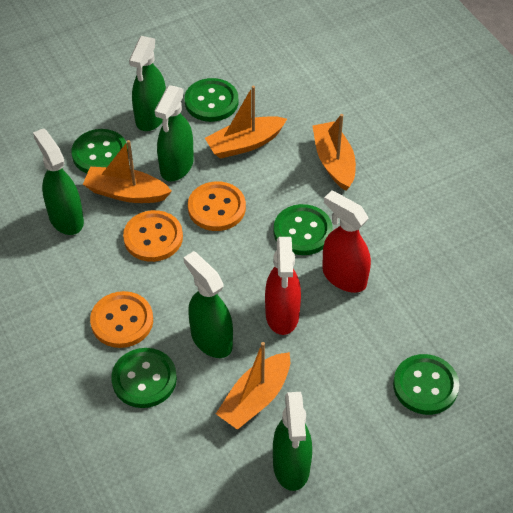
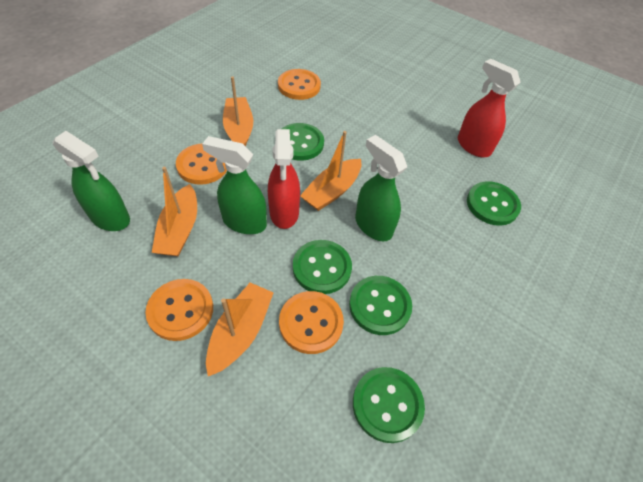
green spray bottle: [33,128,84,235] [129,36,166,131] [155,85,194,181] [183,251,233,358] [273,392,312,491] = 5 -> [53,131,130,231] [202,136,267,234] [355,135,407,241] = 3
orange button: [90,291,153,348] [123,210,183,262] [188,181,246,231] = 3 -> [145,279,213,341] [176,144,227,185] [278,69,321,100] [279,291,344,354] = 4

